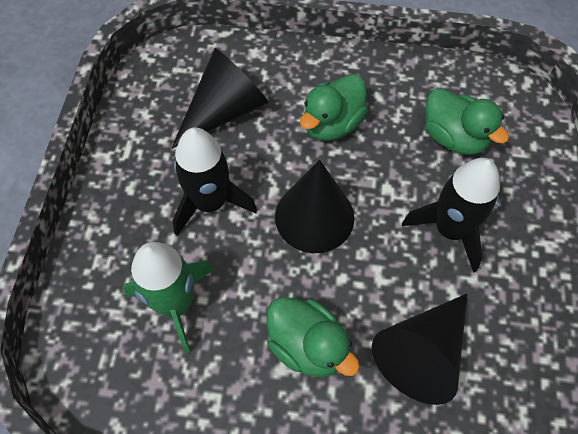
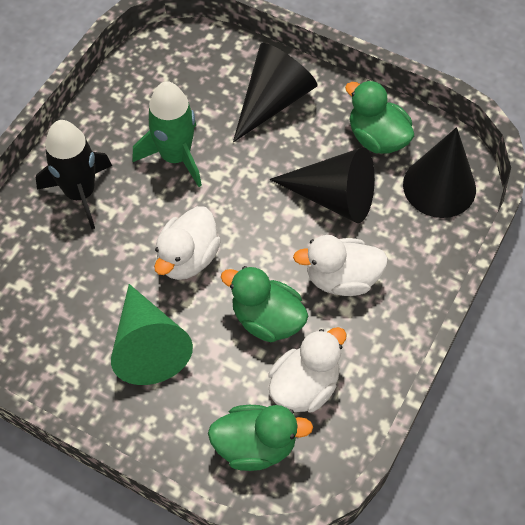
black rocket: [173,127,257,236] [402,158,500,273] = 2 -> [36,120,112,229] = 1
green cone: none = 0 -> [111,284,193,385] = 1
white duck: none = 0 -> [154,206,221,280] [268,327,347,412] [293,235,388,296] = 3

